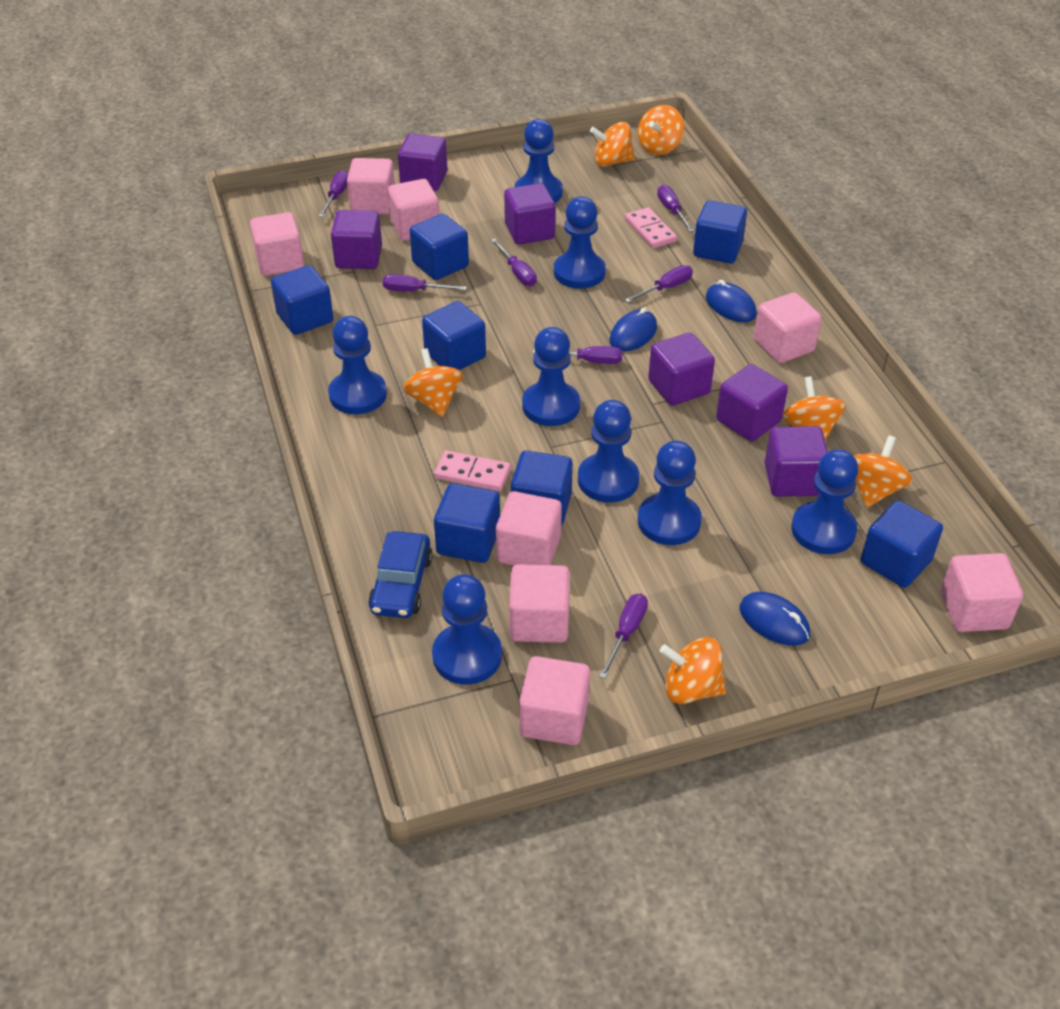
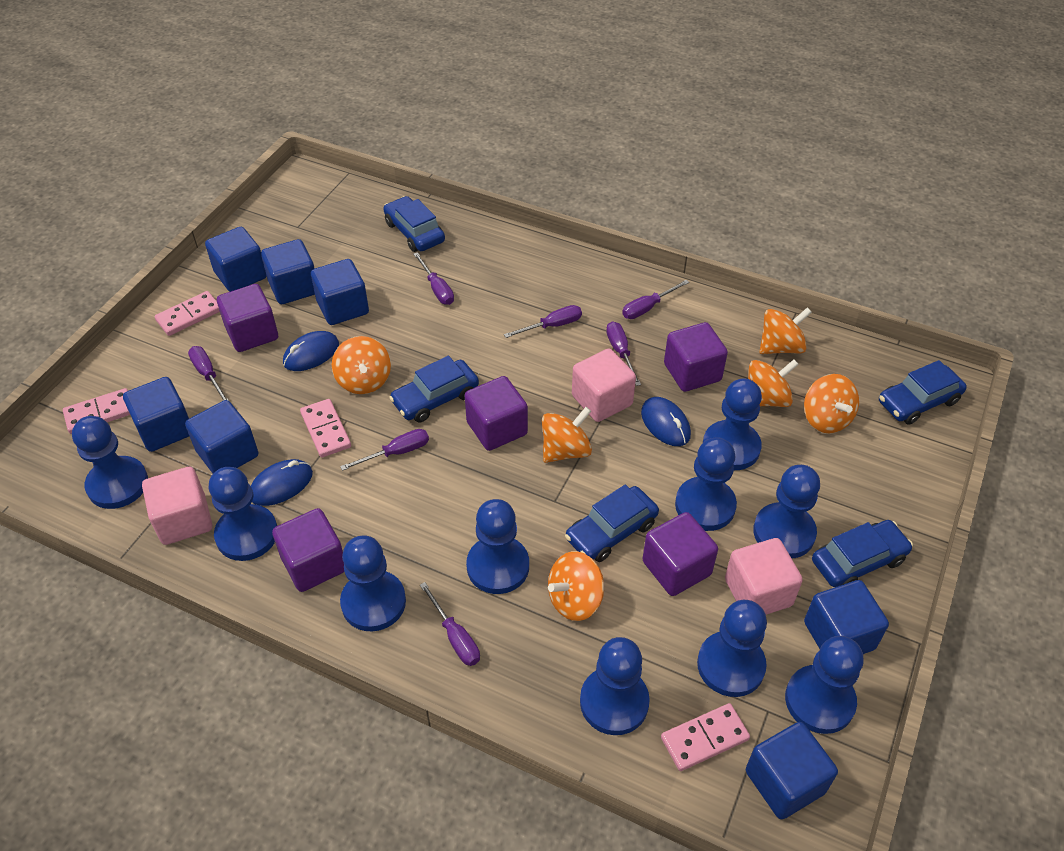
blue car: [368,531,433,618] = 1 -> [384,196,445,252] [389,356,479,422] [565,485,659,562] [812,520,913,587] [879,360,967,425] = 5
blue pawn: [328,316,387,414] [432,574,502,685] [515,119,563,203] [522,327,580,426] [554,197,606,289] [578,400,639,503] [638,441,702,545] [791,449,858,554] = 8 -> [72,416,148,509] [209,467,277,561] [340,536,406,631] [466,499,529,594] [580,637,650,735] [675,437,737,531] [697,600,767,697] [703,378,762,470] [753,465,820,558] [785,636,864,734] = 10
pink cube: [250,212,304,276] [347,158,395,214] [387,179,439,241] [496,491,562,566] [509,564,570,643] [519,656,590,745] [754,292,821,363] [941,553,1023,632] = 8 -> [142,467,213,545] [572,348,636,422] [725,538,803,615] = 3
pink domino: [434,450,511,491] [625,207,677,248] = 2 -> [63,388,130,434] [155,291,220,336] [300,399,351,458] [661,703,750,771] = 4
purple cube: [331,210,382,269] [398,134,447,191] [504,183,555,245] [648,333,715,406] [716,364,788,441] [765,426,828,497] = 6 -> [217,284,278,352] [272,508,344,592] [465,376,528,451] [642,512,718,596] [664,322,728,392] = 5

